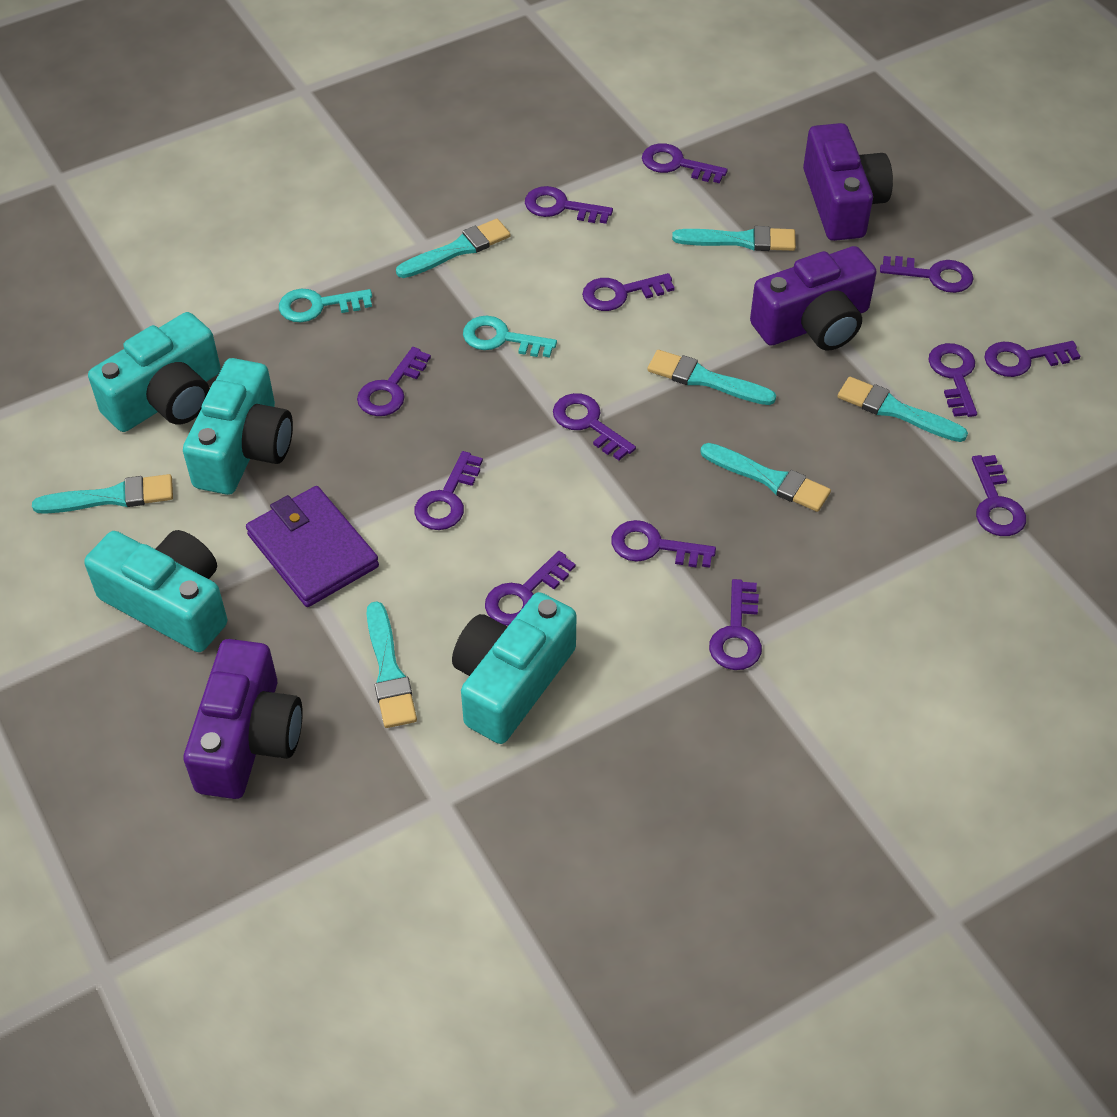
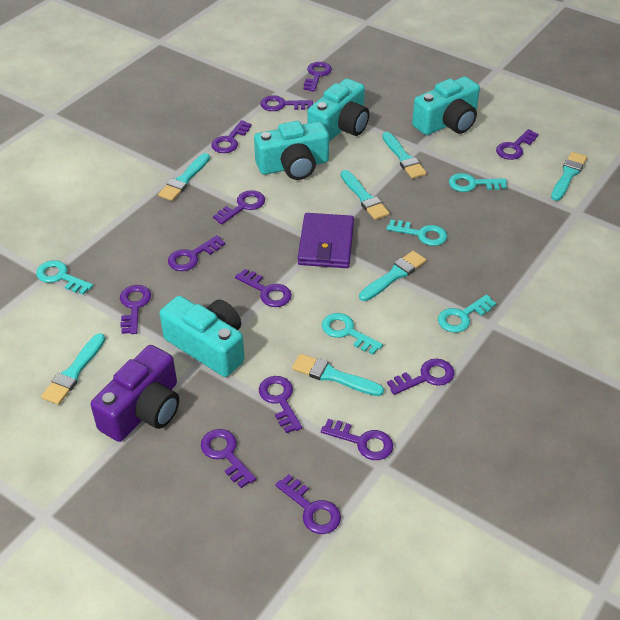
purple camera: [184,639,303,799] [750,246,877,350] [803,123,893,241] = 3 -> [91,345,179,442] = 1
turquoise key: [279,289,372,322] [463,316,557,357] = 2 -> [36,260,93,295] [322,313,383,354] [386,220,447,246] [438,295,496,333] [449,173,507,192] = 5

